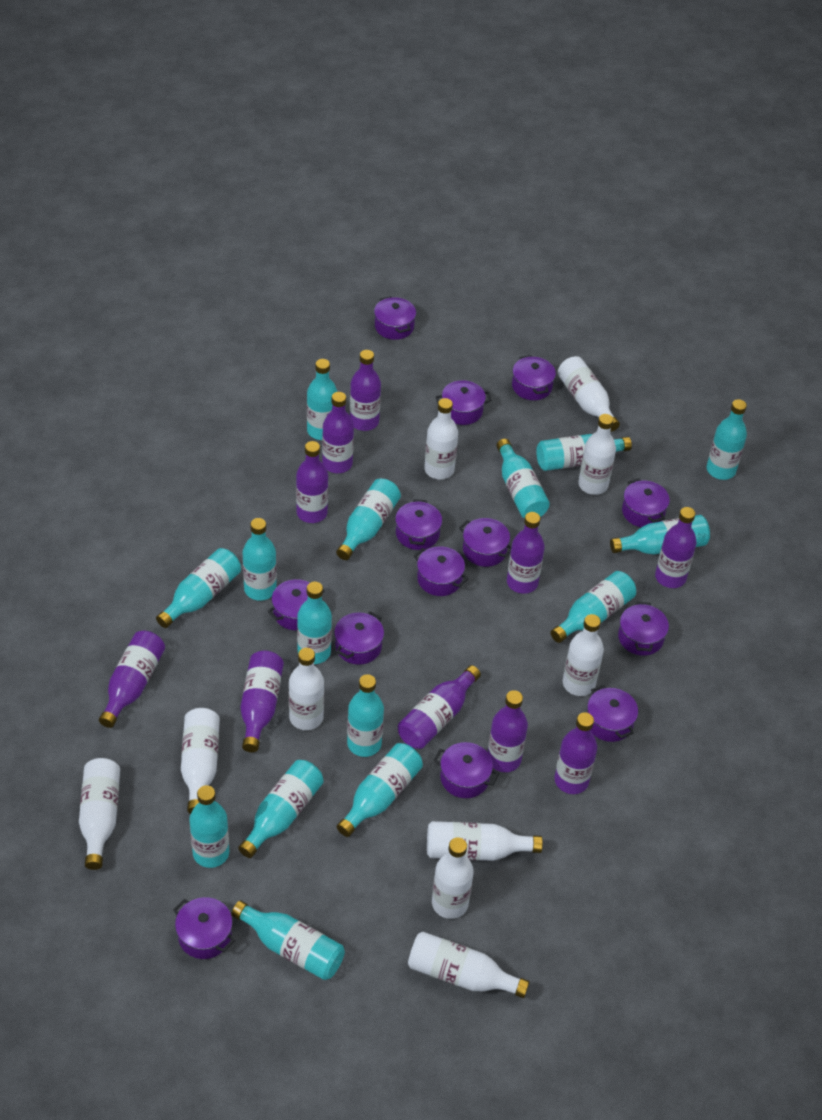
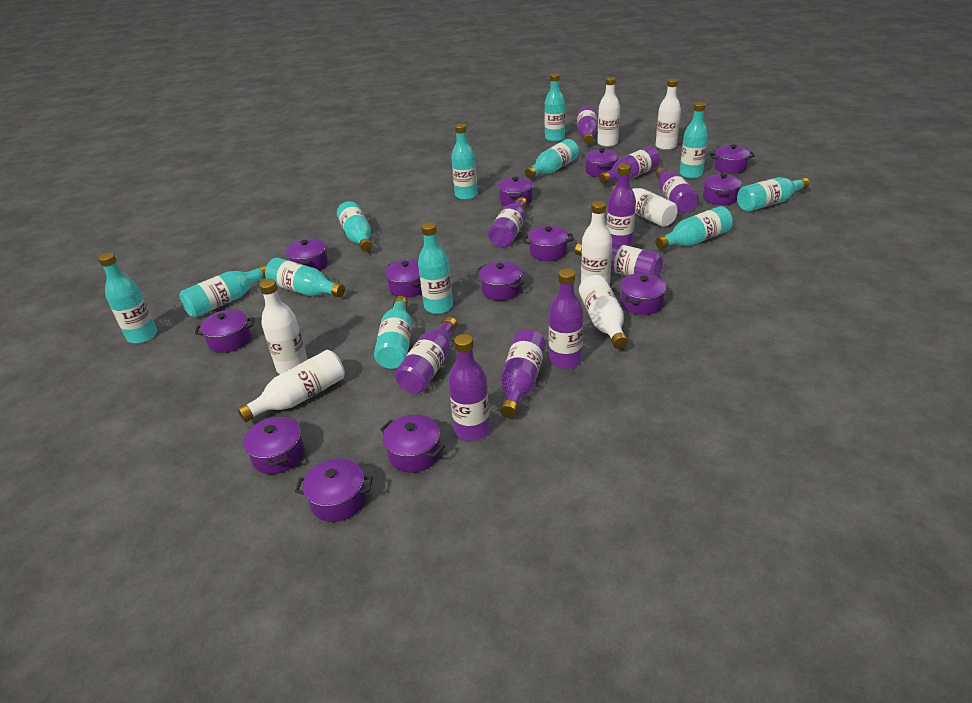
turquoise bottle: [156,548,241,628] [189,785,229,868] [231,900,345,980] [238,760,324,858] [243,518,277,601] [297,582,332,664] [307,359,337,440] [336,479,401,560] [337,743,423,837] [347,674,384,757] [497,439,550,518] [536,434,632,471] [550,571,636,643] [610,515,710,555] [707,399,747,480] = 15 -> [98,253,157,344] [179,265,266,317] [265,258,345,297] [337,201,372,252] [374,296,412,369] [418,222,453,314] [451,124,478,200] [525,139,579,178] [544,73,565,142] [655,206,733,249] [680,102,708,179] [737,177,809,211] = 12
white bottle: [79,758,120,870] [181,708,220,814] [289,648,324,730] [408,931,530,998] [424,398,458,479] [427,821,543,861] [432,837,474,919] [557,356,620,432] [563,614,604,696] [578,414,616,495] = 10 -> [237,350,345,422] [259,279,308,374] [579,275,628,349] [581,201,612,286] [597,77,620,147] [611,185,677,227] [656,79,681,150] = 7

